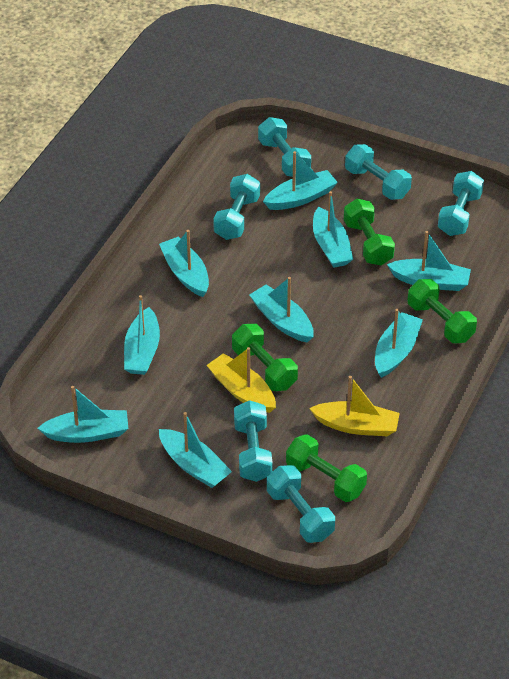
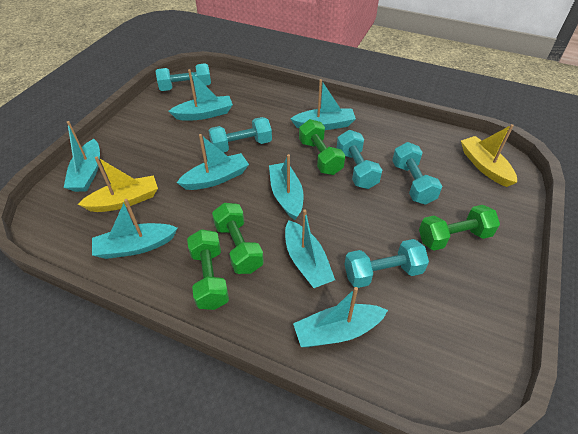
turquoise boat: [37,386,128,443] [124,295,160,375] [159,230,209,297] [159,412,232,488] [249,277,314,343] [263,151,338,210] [313,191,353,268] [375,309,423,378] [387,231,471,291] = 9 -> [64,121,100,192] [92,199,178,259] [169,69,233,121] [177,134,249,190] [269,154,304,220] [285,209,335,288] [290,79,356,130] [293,287,388,347] = 8
turquoise dumbbell: [213,174,260,240] [234,400,273,482] [258,117,311,177] [267,465,335,543] [345,144,412,200] [438,171,484,236] = 6 -> [155,63,211,91] [208,117,272,153] [337,130,382,189] [345,239,429,288] [392,142,442,205] = 5

